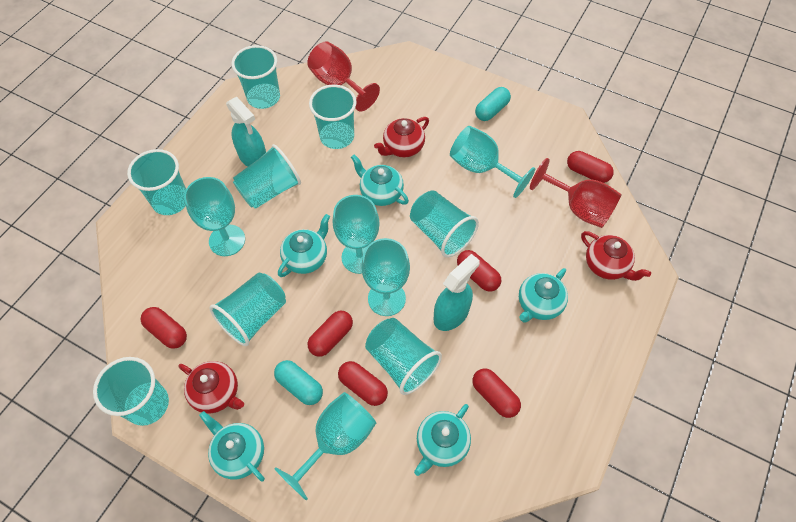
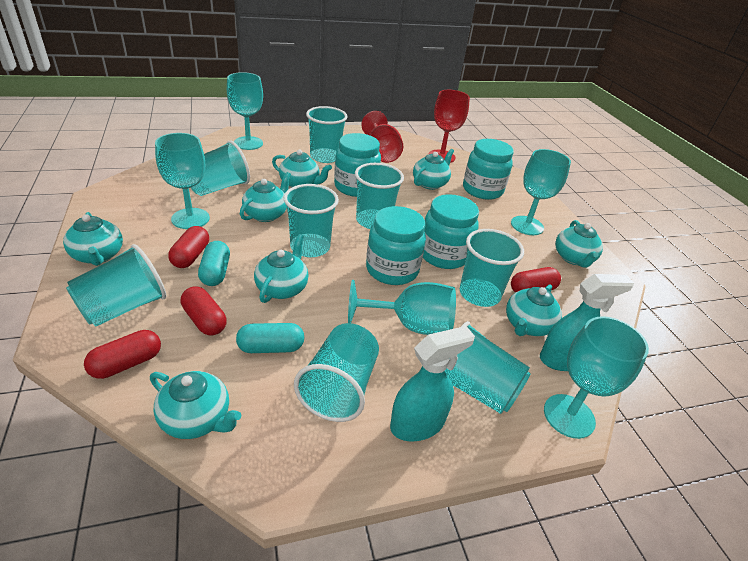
red capsule: [141,307,187,349] [308,311,353,357] [338,361,388,406] [457,250,501,292] [473,369,521,418] [567,151,614,183] = 6 -> [84,330,161,379] [168,226,209,268] [181,286,227,336] [511,267,561,293] = 4
red teapot: [178,361,244,413] [374,117,429,157] [581,231,651,281] = 3 -> none = 0
turquoise jar: none = 0 -> [334,133,381,197] [366,206,426,285] [423,194,479,269] [463,139,514,200] = 4
turquoise teapot: [199,411,265,482] [278,214,330,277] [351,154,409,206] [414,404,471,476] [519,268,568,323] = 5 -> [63,212,123,266] [150,371,241,439] [240,172,291,222] [254,234,309,303] [272,150,332,188] [413,149,454,190] [506,285,562,336] [555,220,603,268] = 8

